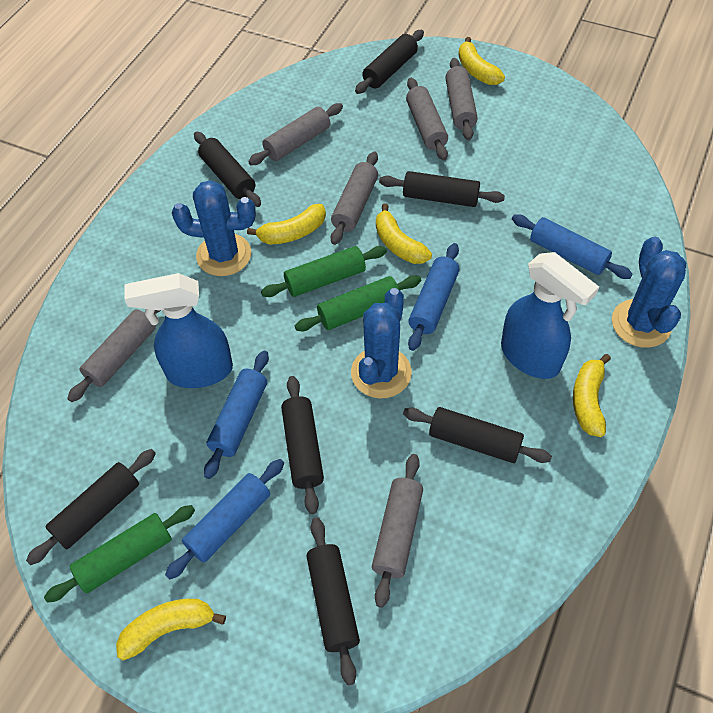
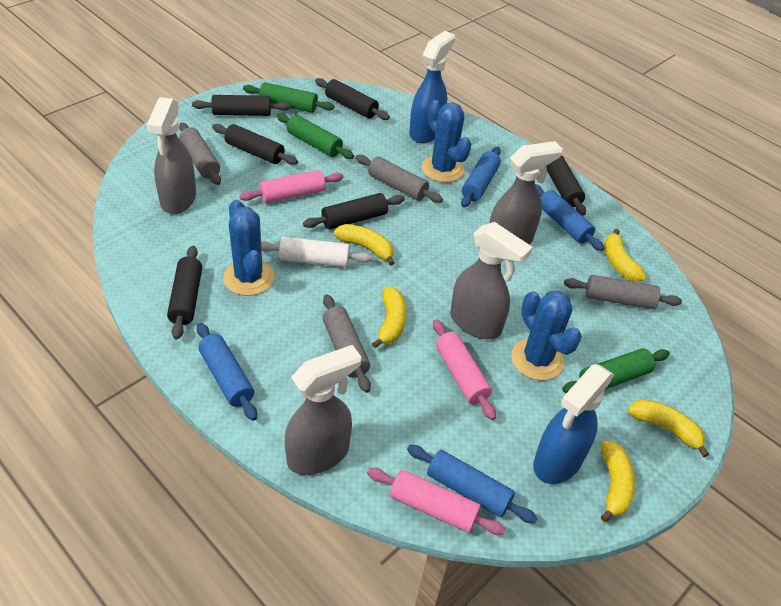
black rolling pin: [26,449,156,565] [194,131,261,207] [281,376,324,514] [306,517,360,685] [355,30,424,94] [379,171,505,207] [403,407,552,463] = 7 -> [167,246,202,340] [192,95,290,116] [212,124,298,165] [303,193,405,229] [315,78,390,120] [546,155,586,216] = 6
grey rolling pin: [67,309,161,402] [248,103,343,165] [331,151,378,245] [372,454,423,608] [406,78,448,161] [446,58,478,140] = 6 -> [179,123,221,185] [323,294,371,393] [356,155,443,203] [564,275,682,309] = 4
grey spray bottle: none = 0 -> [147,97,196,214] [285,345,361,475] [450,222,533,339] [489,141,563,245] = 4
pink rolling pin: none = 0 -> [240,170,343,203] [367,468,506,535] [433,319,496,420] = 3
white rolling pin: none = 0 -> [261,237,372,267] = 1

